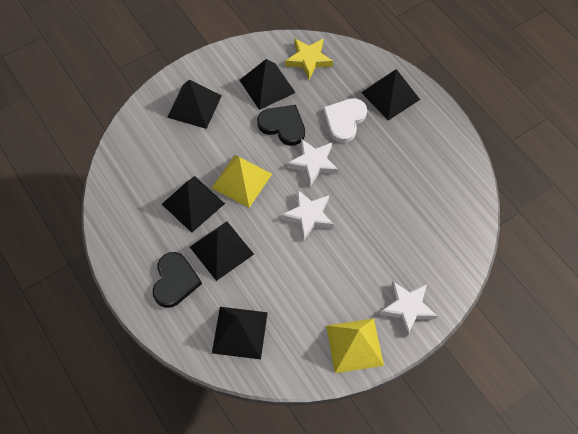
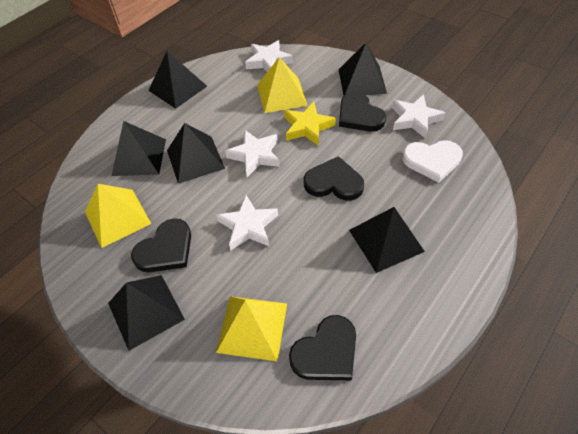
black heart: [153,252,202,308] [257,105,305,146] = 2 -> [131,218,191,272] [289,315,356,380] [304,156,364,201] [339,92,386,132] = 4
white star: [281,190,334,241] [287,139,338,187] [380,281,437,336] = 3 -> [216,195,278,250] [225,130,280,177] [245,40,293,72] [392,94,445,139] = 4
yellow pyramid: [212,155,272,208] [326,319,384,373] = 2 -> [85,184,151,248] [216,296,287,362] [257,57,308,113] = 3

